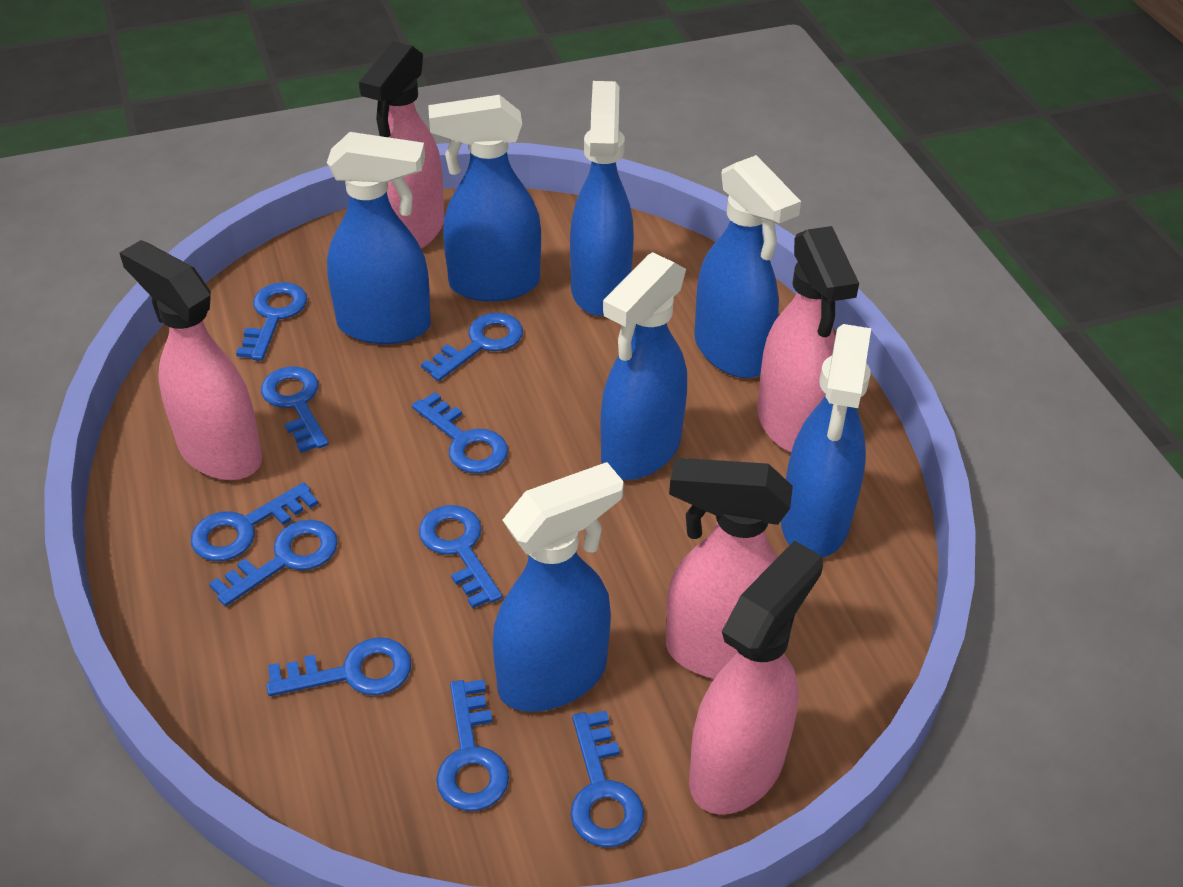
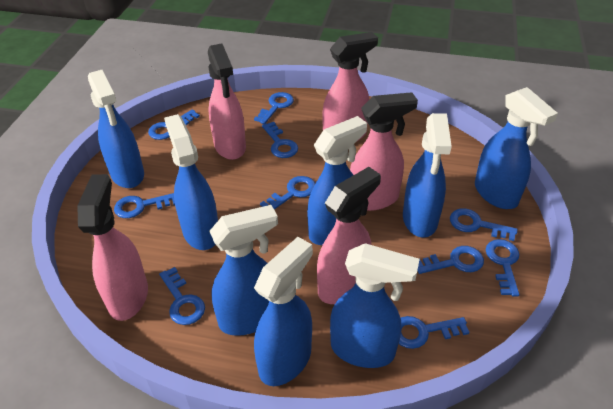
blue spray bottle: [327,132,431,344] [428,95,541,302] [493,462,624,712] [570,81,634,316] [600,252,687,480] [694,155,801,378] [781,324,871,558] = 7 -> [88,70,144,188] [164,114,218,250] [209,205,278,336] [254,237,313,386] [307,116,367,245] [330,243,419,368] [403,113,452,238] [475,87,558,209] = 8

